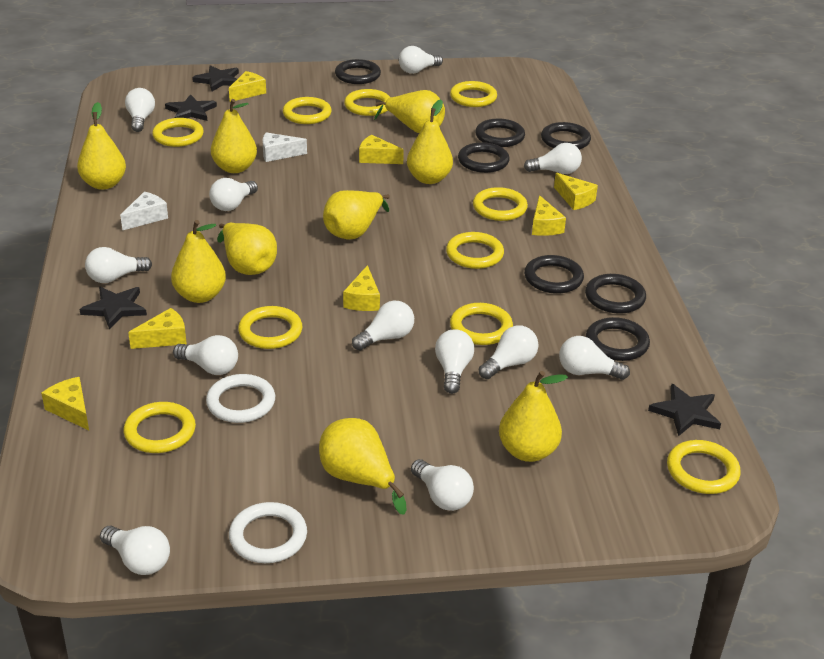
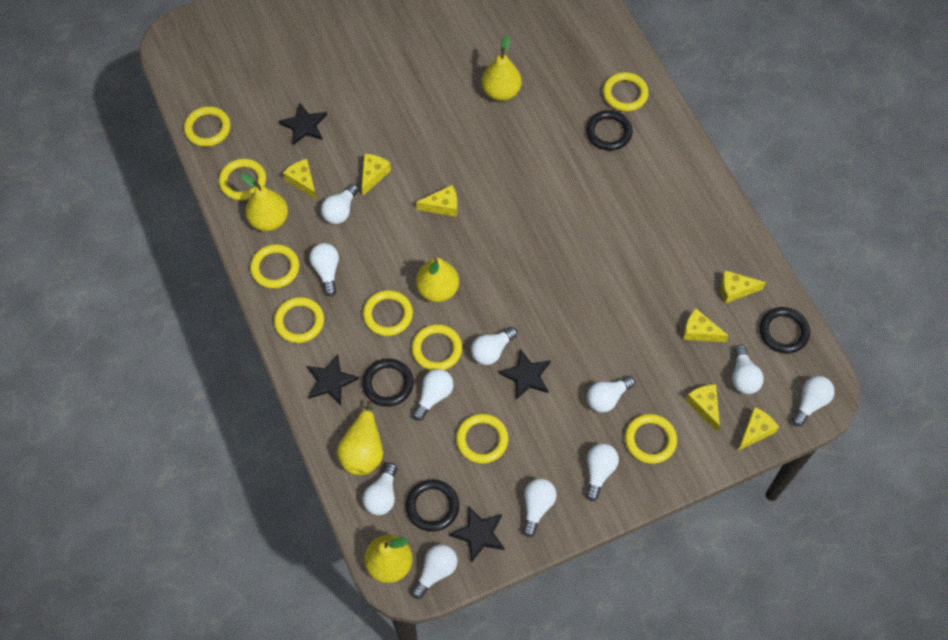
black ring: [335,59,381,84] [458,142,509,173] [475,118,525,147] [524,255,584,294] [541,122,591,150] [585,274,646,314] [586,317,650,361] = 7 -> [362,359,414,407] [406,479,459,532] [586,110,633,151] [759,307,810,353] = 4
white cheese: [120,191,168,230] [263,132,307,162] = 2 -> none = 0
white light bulb: [85,247,152,283] [100,526,170,575] [125,88,155,132] [173,335,238,375] [209,178,258,211] [352,300,414,351] [399,46,443,74] [411,459,474,511] [435,329,474,394] [479,326,538,379] [524,143,582,174] [559,336,630,380] = 12 -> [309,243,339,297] [321,184,358,224] [363,463,397,515] [411,544,458,599] [412,369,453,421] [471,327,517,365] [523,478,556,537] [586,443,619,501] [587,376,635,413] [732,345,764,394] [792,376,835,426] = 11
white ring: [206,374,275,423] [229,502,307,563] = 2 -> none = 0
yellow pear: [77,102,126,190] [171,220,226,303] [211,99,257,173] [217,223,277,275] [319,418,407,514] [323,190,390,239] [374,90,445,133] [407,99,453,184] [499,371,568,462] = 9 -> [241,174,288,231] [337,401,383,475] [364,535,413,583] [416,257,459,302] [482,35,522,101] = 5
yellow ring: [123,402,196,453] [152,118,204,147] [238,306,302,349] [283,97,331,124] [344,89,391,116] [446,232,504,269] [450,81,497,107] [450,303,513,345] [473,187,528,221] [667,440,740,494] = 10 -> [184,106,231,147] [219,158,266,200] [250,244,299,289] [274,297,324,343] [363,290,413,336] [412,324,462,371] [456,414,508,464] [603,72,649,112] [625,414,677,464] = 9

